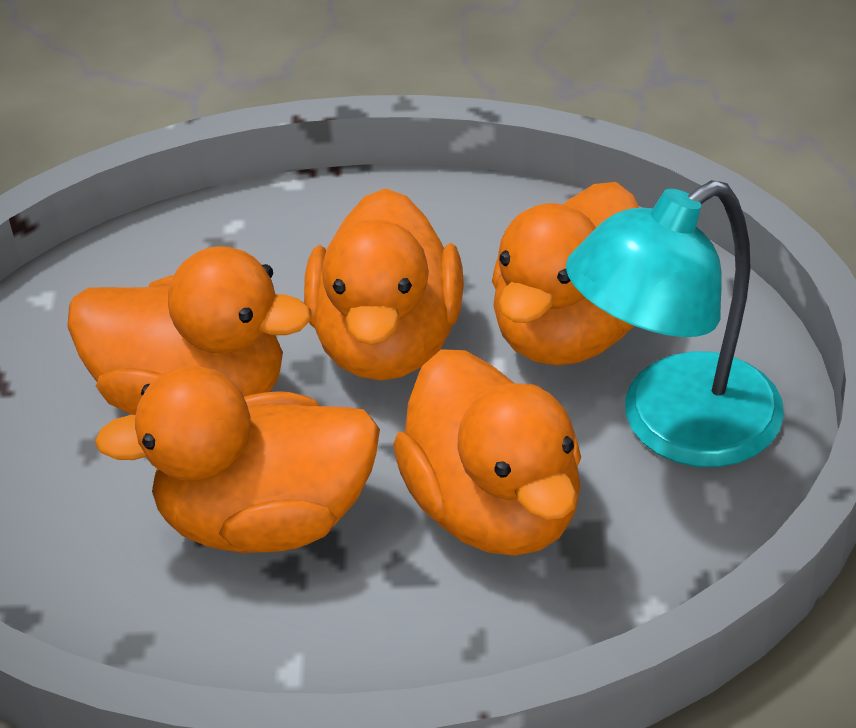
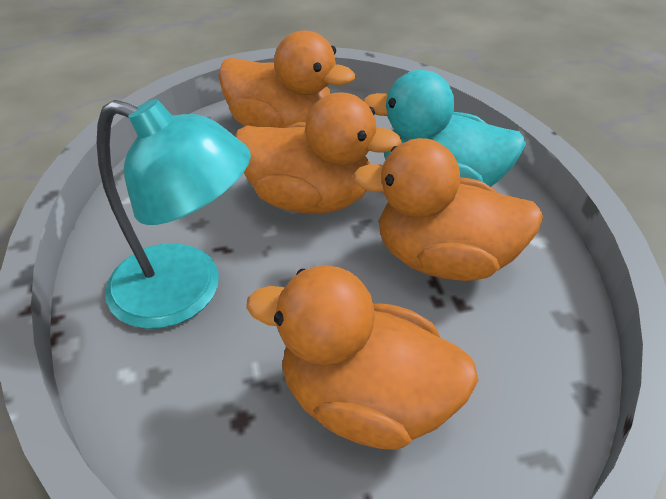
orange duck: [67,246,312,415] [95,367,380,553] [304,188,464,381] [393,349,581,556] [492,182,639,366] = 5 -> [218,30,355,128] [235,92,402,214] [246,266,479,450] [352,138,543,281] = 4
turquoise duck: none = 0 -> [363,70,526,187] = 1

